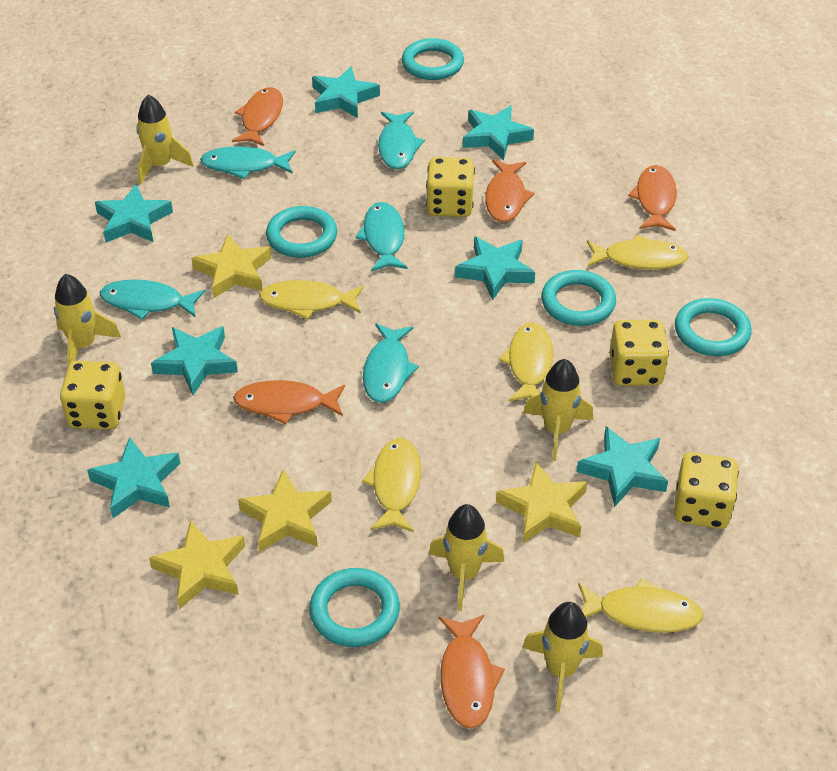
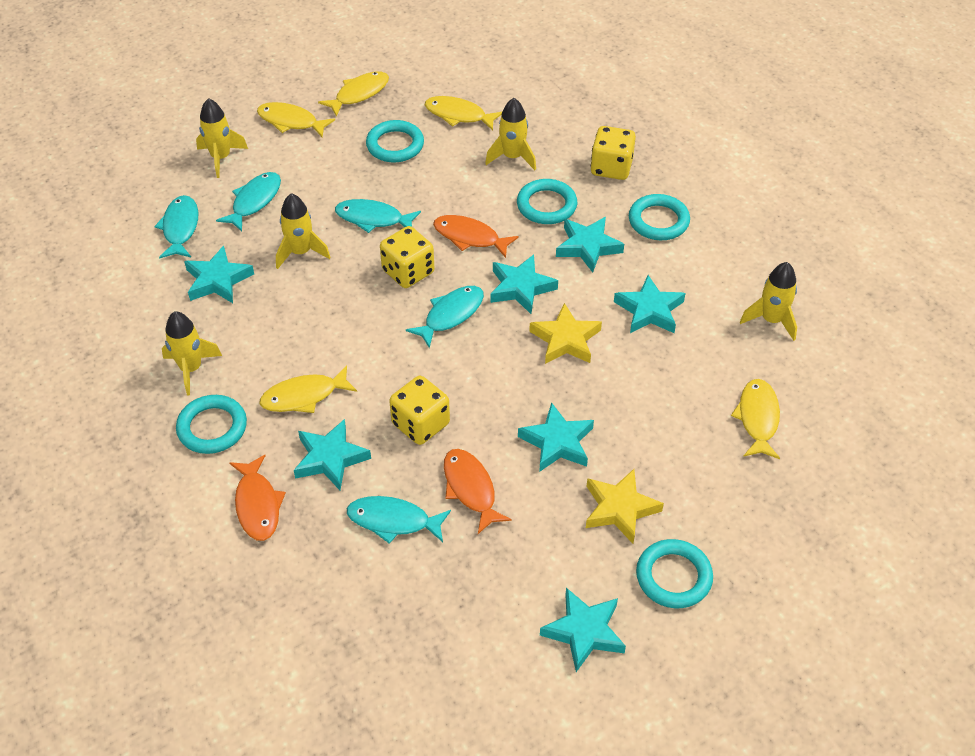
orange fish: [232,87,283,146] [233,380,345,425] [439,615,505,729] [485,159,534,222] [628,165,677,231] = 5 -> [230,455,286,541] [433,215,519,258] [444,449,512,534] = 3
yellow dice: [60,361,126,430] [426,157,475,217] [610,320,669,386] [674,452,739,529] = 4 -> [380,226,434,288] [389,376,450,445] [591,126,636,180] = 3
yellow star: [149,520,245,609] [191,234,271,298] [238,470,332,552] [496,462,587,543] = 4 -> [529,303,602,364] [586,469,664,544] = 2

